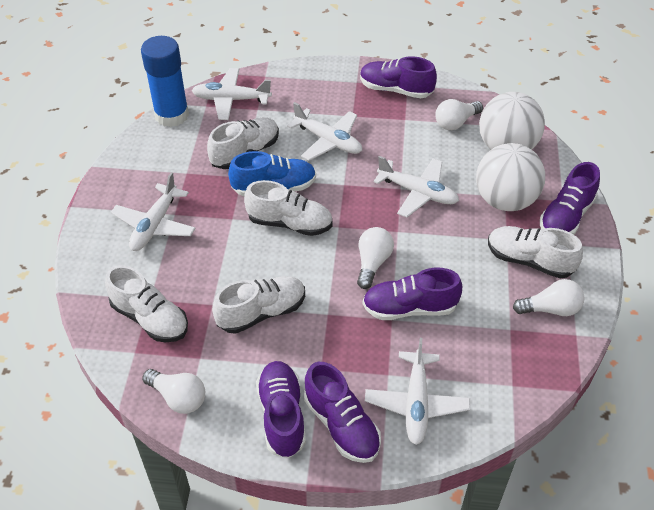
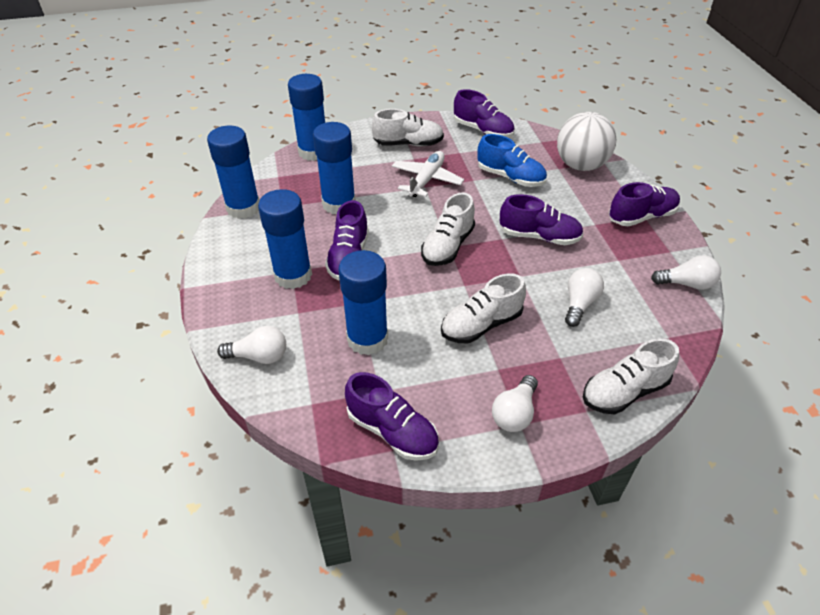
blue glue stick: [141,36,189,127] = 1 -> [207,126,260,219] [258,189,312,289] [288,74,325,161] [313,122,356,214] [339,250,388,356] = 5
white ball: [476,143,545,211] [479,92,545,150] = 2 -> [557,112,616,171] = 1
white plane: [111,172,196,251] [192,68,272,120] [287,102,362,161] [365,338,470,445] [373,156,459,217] = 5 -> [392,151,464,197] = 1
white shoe: [105,265,188,342] [207,117,279,169] [212,276,305,334] [244,180,333,236] [488,226,583,279] = 5 -> [372,109,444,146] [421,192,475,266] [441,274,526,344] [583,338,679,414] = 4

